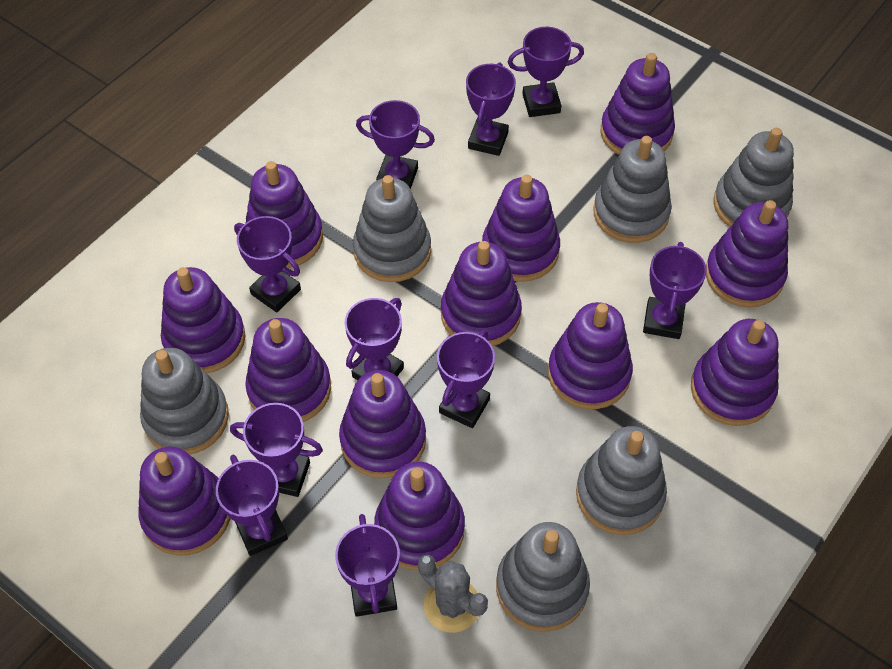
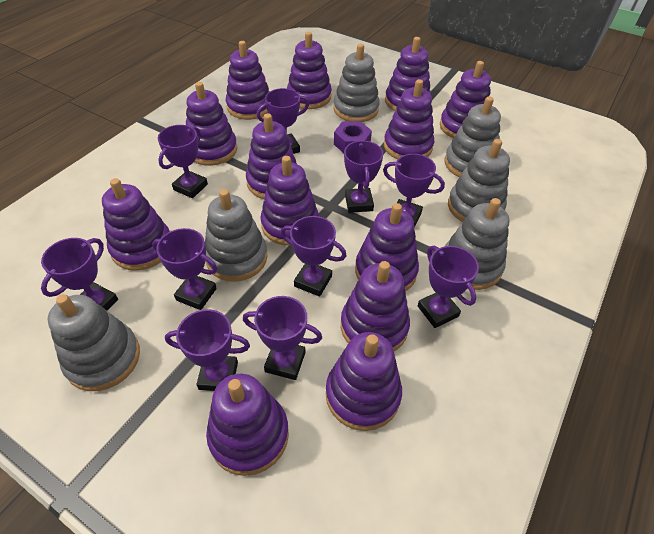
grey cactus: [418,554,488,633] = 1 -> none = 0
purple nut: none = 0 -> [334,121,372,153] = 1
purple stacking toy: [138,447,230,555] [161,267,246,373] [245,318,331,422] [246,161,323,268] [339,370,426,478] [374,462,465,571] [441,241,522,346] [482,175,560,282] [548,302,633,409] [601,53,675,155] [691,319,779,426] [706,200,788,307] = 12 -> [102,178,170,271] [186,82,237,166] [206,374,289,476] [226,41,270,120] [246,114,297,199] [260,156,319,246] [287,32,332,109] [326,332,402,431] [341,261,410,351] [355,203,419,291] [384,79,434,159] [385,37,431,111] [440,61,491,138] = 13

